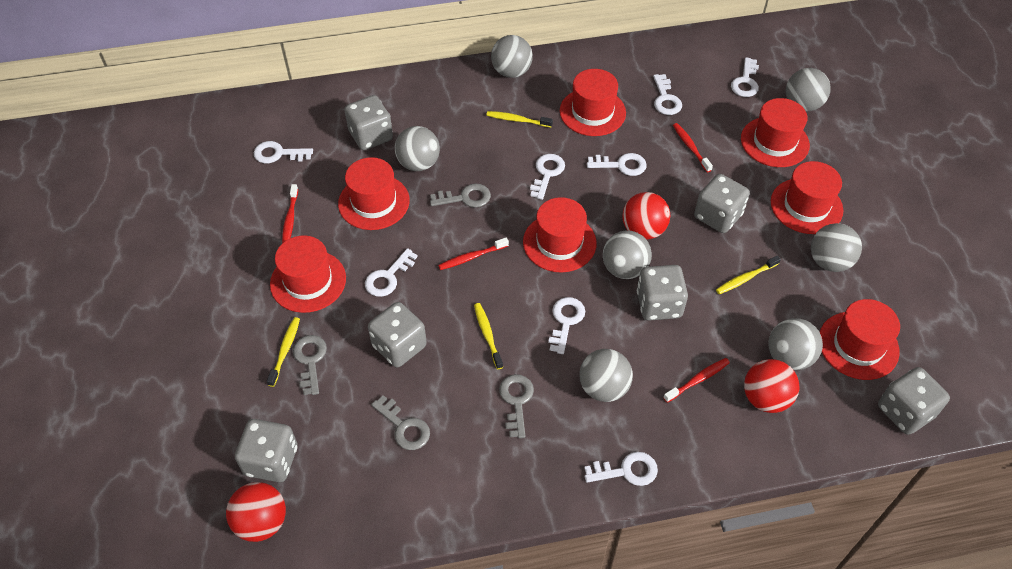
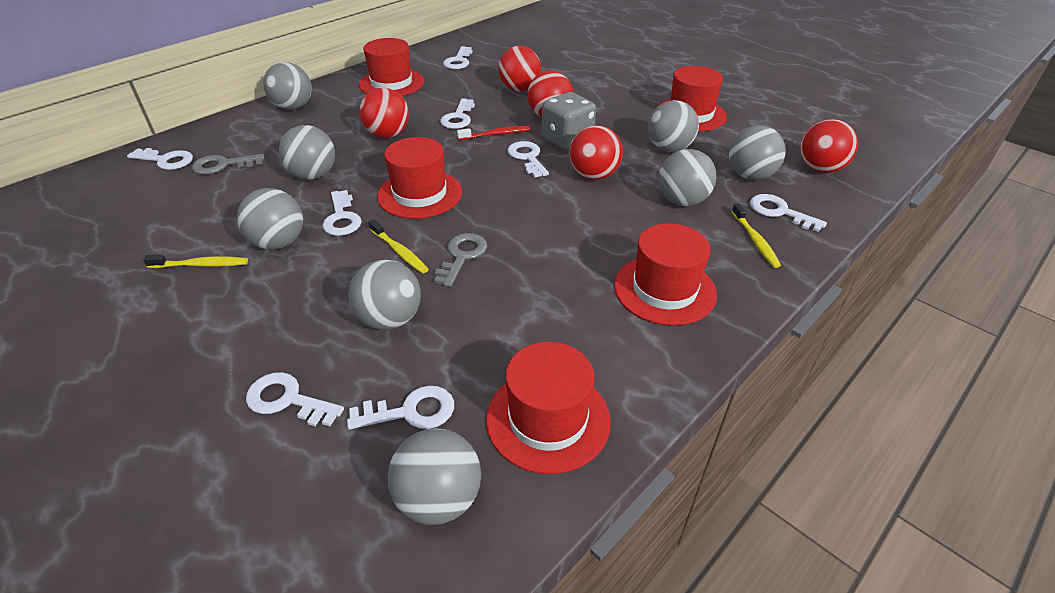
grey ball: [395,126,440,171] [491,35,533,78] [579,349,633,402] [603,230,652,279] [768,318,823,370] [786,68,831,111] [811,223,862,272] = 7 -> [237,188,303,250] [263,62,312,110] [279,125,335,180] [349,259,421,330] [387,428,481,525] [648,100,699,152] [658,149,716,206] [729,125,786,180] = 8
grey dice: [235,419,298,482] [344,95,393,150] [368,302,427,367] [637,265,688,321] [694,174,750,233] [878,367,950,435] = 6 -> [542,92,596,150] = 1
grey key: [293,335,327,395] [371,395,430,450] [430,183,491,207] [499,374,534,438] = 4 -> [192,154,264,175] [434,233,487,287] = 2
red ball: [226,482,286,542] [622,192,670,239] [744,359,799,413] = 3 -> [359,88,409,138] [498,46,541,91] [527,71,573,117] [569,125,623,180] [800,119,858,173] = 5
red hat: [270,235,346,313] [338,157,410,230] [523,197,597,272] [560,69,626,136] [741,98,810,167] [771,161,843,234] [820,299,900,380] = 7 -> [359,38,424,96] [377,137,462,219] [486,342,611,474] [614,223,717,326] [656,66,727,131] = 5
red toothbrush: [282,184,298,243] [438,237,509,270] [663,358,730,403] [673,123,713,172] = 4 -> [457,126,531,140] = 1
yellow toothbrush: [267,317,300,387] [474,303,503,369] [486,111,553,127] [716,255,781,294] = 4 -> [143,254,248,268] [369,219,429,274] [731,203,781,268] = 3

